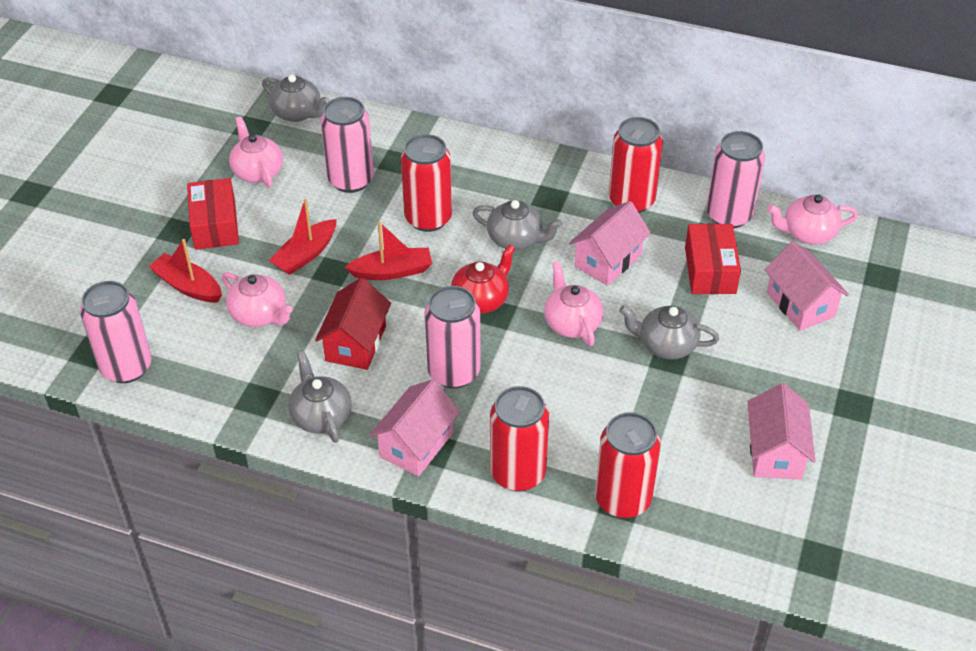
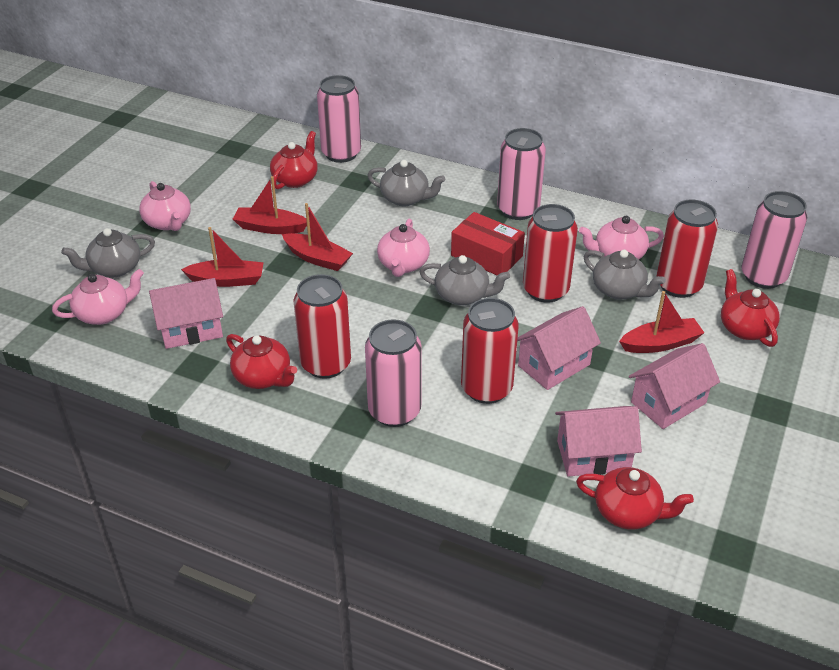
red boat: [149,239,222,302] [269,199,337,275] [345,221,432,280] = 3 -> [181,227,264,287] [233,176,310,234] [282,203,353,271] [619,291,704,353] = 4
red box: [187,178,239,250] [685,224,741,294] = 2 -> [451,212,525,275] = 1
red house: [315,278,391,370] = 1 -> none = 0
red teapot: [451,244,515,314] = 1 -> [226,334,297,389] [270,131,318,189] [576,467,694,530] [721,269,780,347] = 4

